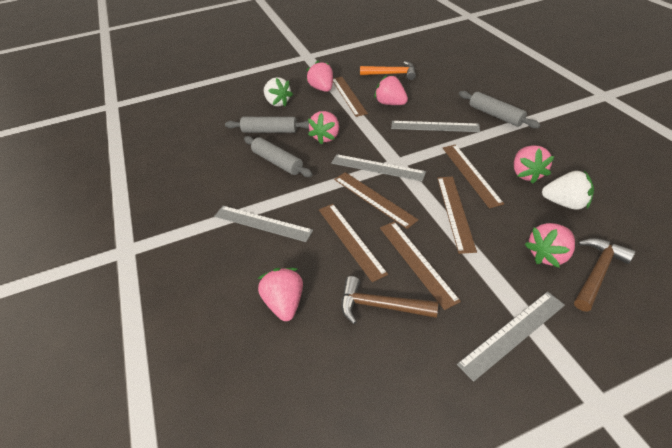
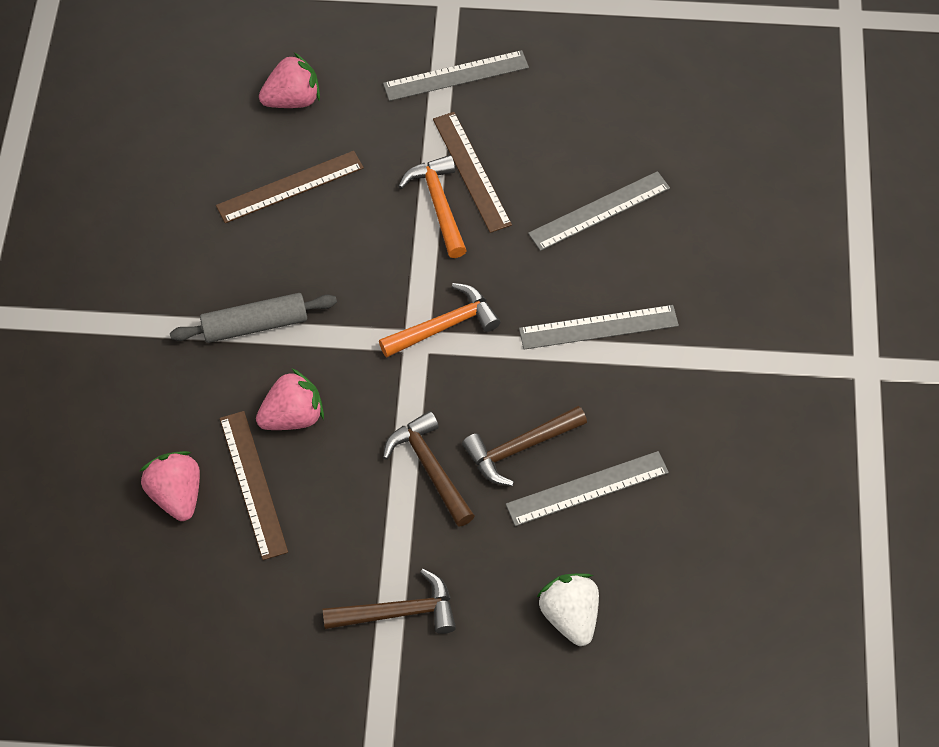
brown hammer: [341,276,438,324] [574,238,636,312] = 2 -> [323,569,456,634] [383,411,475,527] [462,406,587,486] = 3
brown ruler: [319,204,388,282] [333,77,368,117] [334,172,418,229] [380,222,461,310] [437,176,477,254] [443,144,504,208] = 6 -> [216,151,364,223] [220,411,288,560] [433,112,512,233] = 3
grey rolling pin: [225,117,309,133] [244,136,313,177] [459,91,540,128] = 3 -> [170,293,337,343] = 1
orange hammer: [360,61,416,80] = 1 -> [379,283,500,358] [398,155,467,258] = 2
pink strawberry: [257,268,303,321] [306,60,333,92] [308,111,339,145] [374,75,408,105] [514,145,555,184] [525,223,575,268] = 6 -> [140,451,200,521] [256,368,324,430] [259,52,320,108] = 3
white strawberry: [264,77,293,106] [542,171,594,210] = 2 -> [537,573,599,646] = 1

